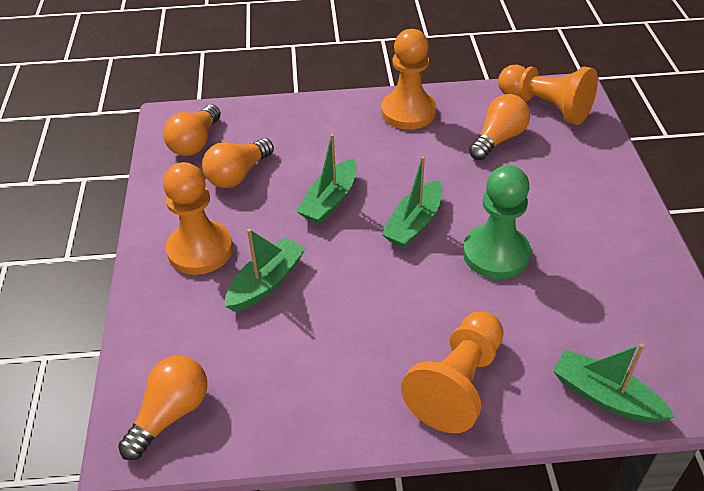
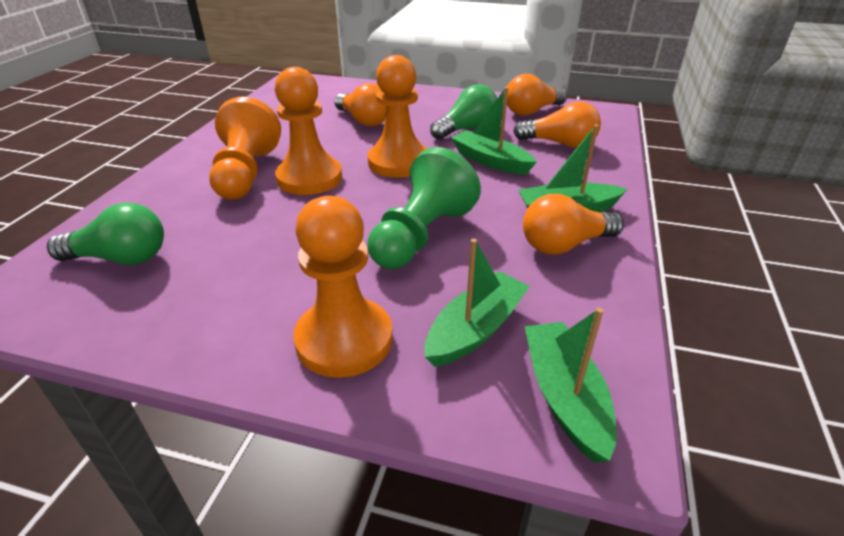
green light bulb: none = 0 -> [47,203,164,265] [430,84,497,140] = 2

